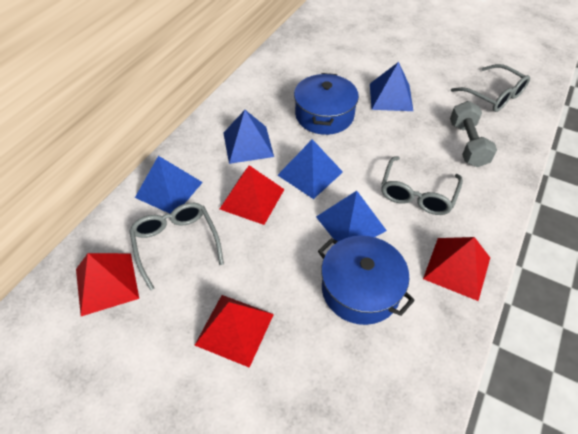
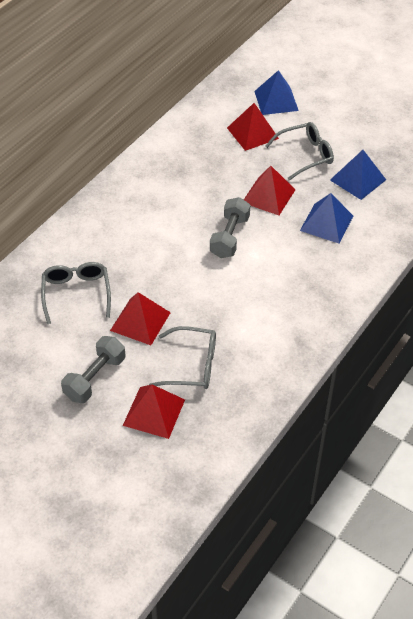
blue pot: [294,73,359,135] [318,236,415,325] = 2 -> none = 0
blue pyramid: [135,156,203,214] [223,110,274,164] [277,139,343,199] [316,191,387,242] [370,62,413,111] = 5 -> [254,70,299,115] [300,193,353,244] [330,150,386,200] = 3
grey dumbbell: [450,101,497,167] = 1 -> [61,336,125,403] [210,197,250,258] = 2

